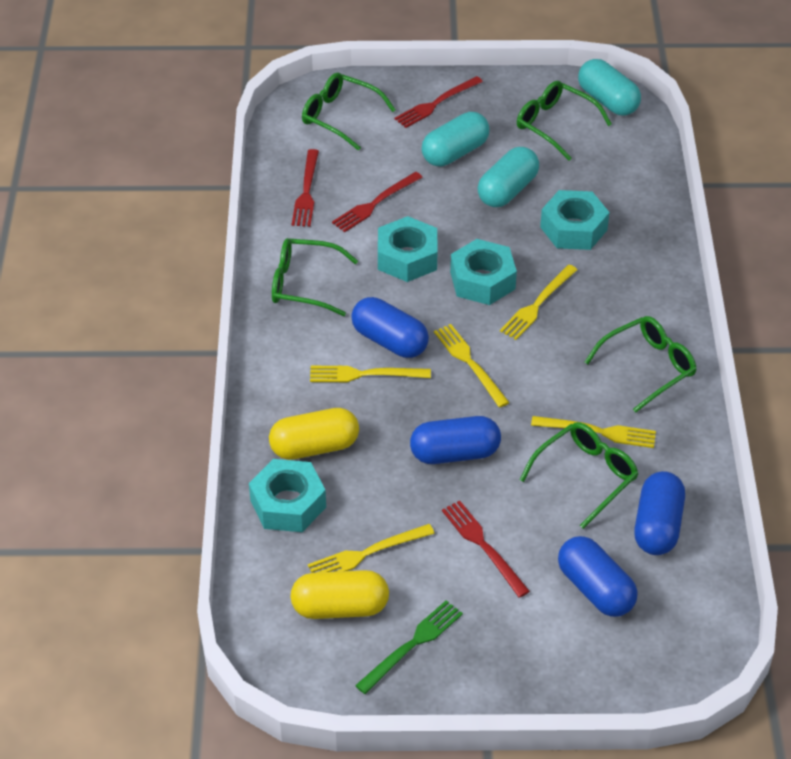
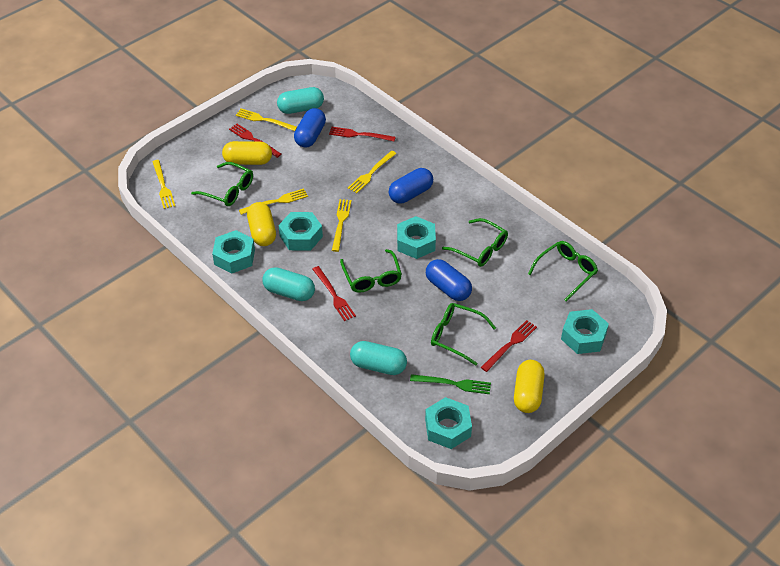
blue capsule: [351,297,429,358] [410,416,501,464] [558,536,637,617] [634,471,685,555] = 4 -> [294,108,326,148] [389,168,433,204] [426,259,472,301] = 3
turquoise nut: [249,459,326,532] [378,216,437,282] [450,239,517,305] [540,190,610,250] = 4 -> [212,230,255,274] [278,212,323,251] [397,216,436,259] [425,397,472,449] [561,309,609,354] = 5
yellow capsule: [269,408,359,460] [290,570,389,619] = 2 -> [222,141,272,165] [247,202,276,246] [514,360,545,413] = 3

